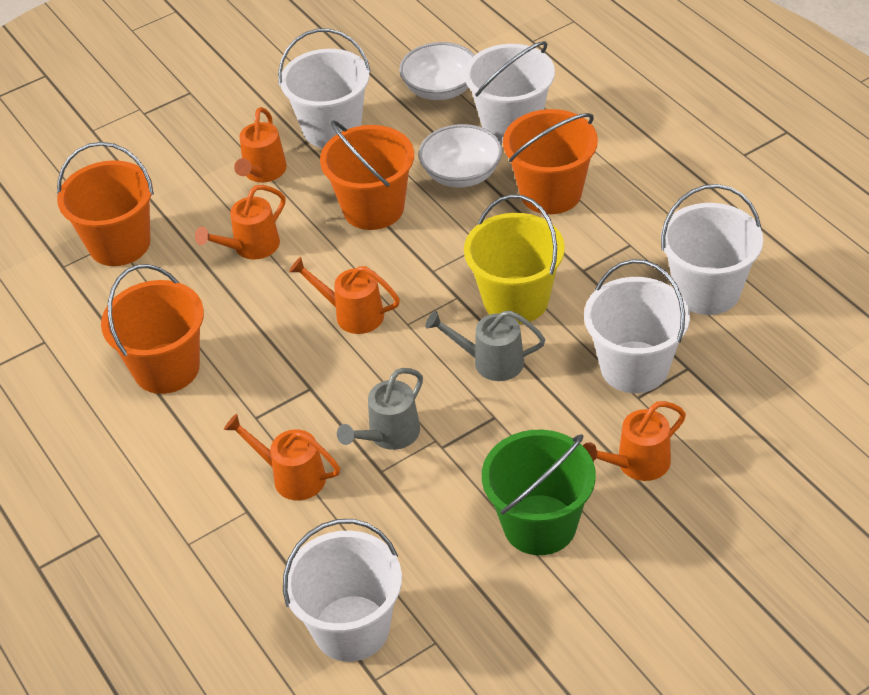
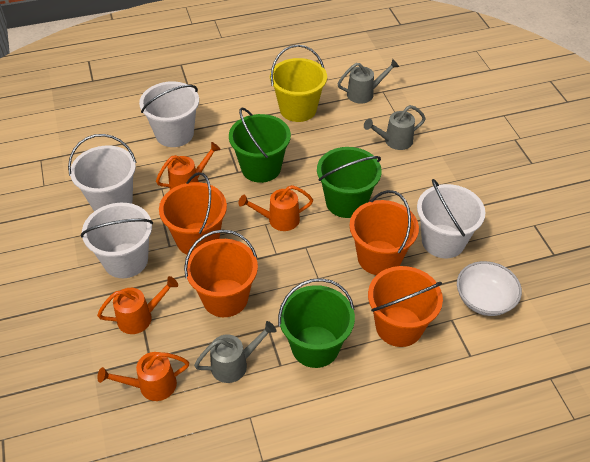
green bucket: [482,430,596,555] = 1 -> [229,107,291,183] [278,278,355,368] [317,147,382,218] = 3
grey watering can: [337,368,423,450] [425,310,545,381] = 2 -> [194,321,276,383] [338,59,399,104] [364,105,426,150] = 3
orange watering can: [195,185,285,260] [224,414,340,500] [234,107,287,182] [289,257,400,334] [583,401,686,481] = 5 -> [97,276,178,334] [97,352,189,401] [156,142,221,190] [238,185,313,231] = 4
white bowl: [399,42,474,100] [419,124,502,188] = 2 -> [457,261,522,316] = 1
white bucket: [278,29,371,148] [283,519,402,662] [464,41,555,144] [584,259,690,393] [661,184,763,315] = 5 -> [68,134,137,211] [81,203,153,278] [139,81,199,147] [417,179,486,258] = 4

